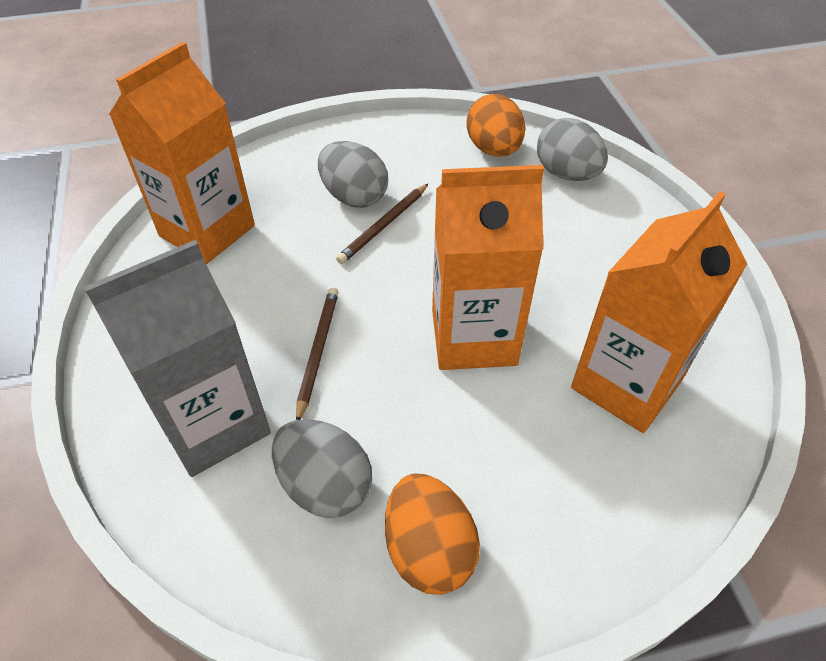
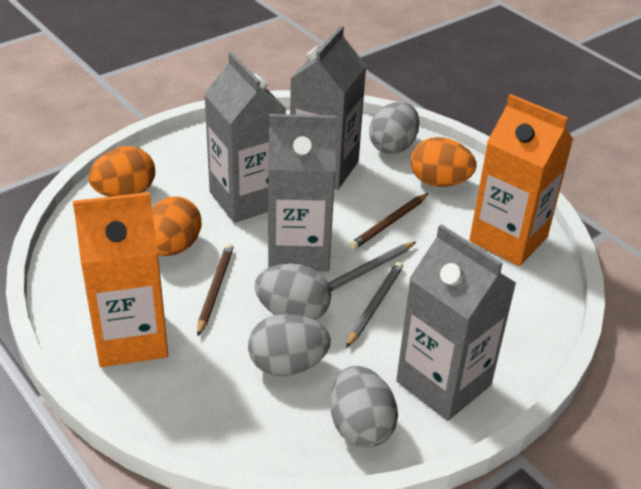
grey carton: [84,240,271,477] = 1 -> [204,52,286,223] [268,114,337,272] [290,26,366,190] [396,224,516,421] = 4
grey egg: [272,419,372,518] [318,141,388,208] [537,118,608,181] = 3 -> [248,313,331,376] [254,263,331,320] [330,366,398,448] [369,102,420,154] = 4
grey pencil: none = 0 -> [328,242,416,291] [346,262,403,348] = 2
orange carton: [109,42,255,264] [432,165,544,370] [571,191,747,433] = 3 -> [73,192,168,367] [469,94,573,266] = 2
orange egg: [385,474,480,595] [466,94,525,157] = 2 -> [88,146,155,197] [152,197,201,256] [411,137,476,187] = 3

